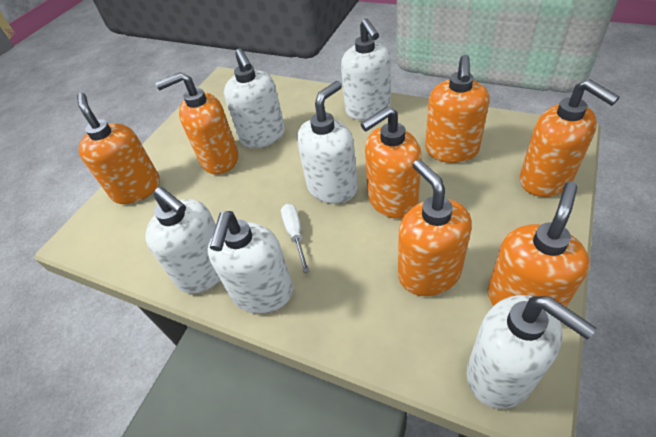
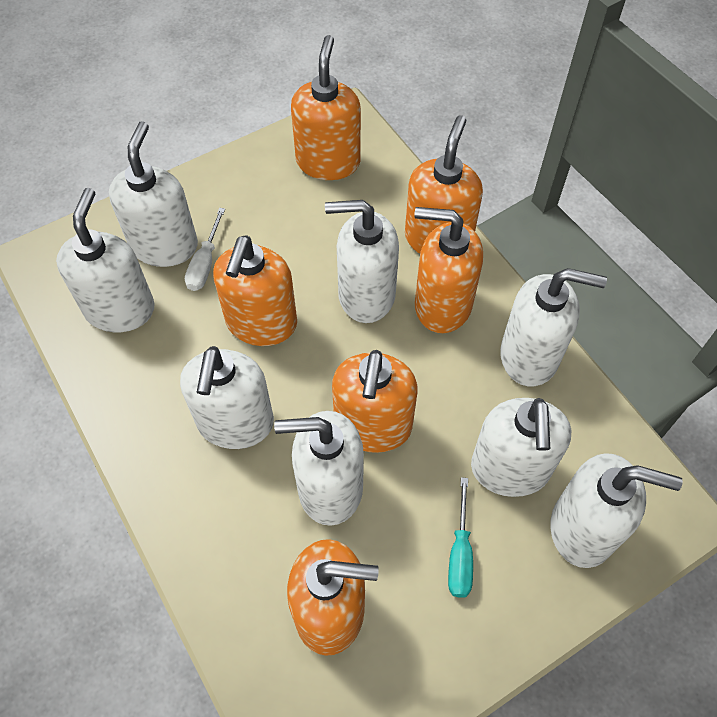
orange soap dispenser: [77,93,160,204] [156,72,238,175] [361,106,422,219] [398,159,472,296] [425,55,489,163] [487,182,590,307] [520,79,619,197] = 7 -> [213,235,297,346] [287,539,379,656] [291,35,361,180] [332,350,417,453] [405,115,483,254] [414,207,483,333] = 6
turquoise screwdriver: none = 0 -> [448,477,473,598] = 1
white soap dispenser: [145,187,220,294] [208,211,293,314] [224,49,285,148] [297,81,358,204] [341,18,391,120] [467,295,596,409] = 6 -> [56,188,155,332] [109,121,198,267] [180,346,274,449] [274,411,364,526] [325,200,399,323] [471,398,571,497] [500,268,607,386] [550,453,683,568] = 8

